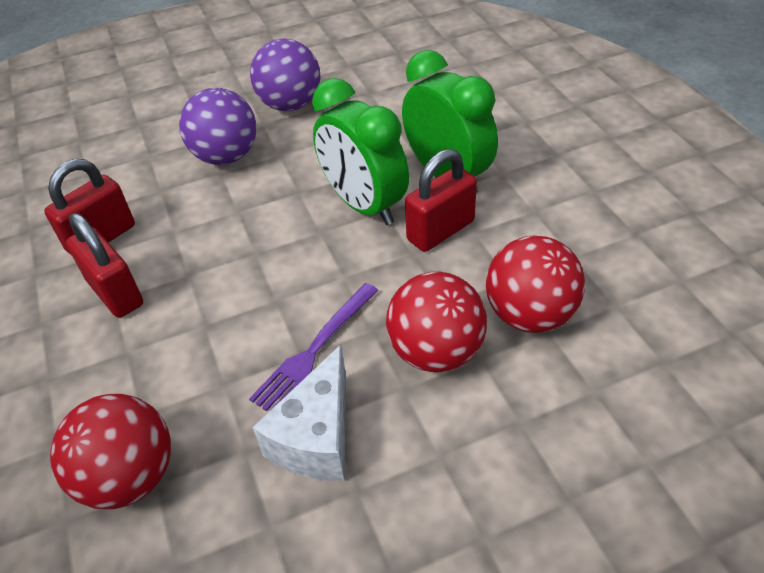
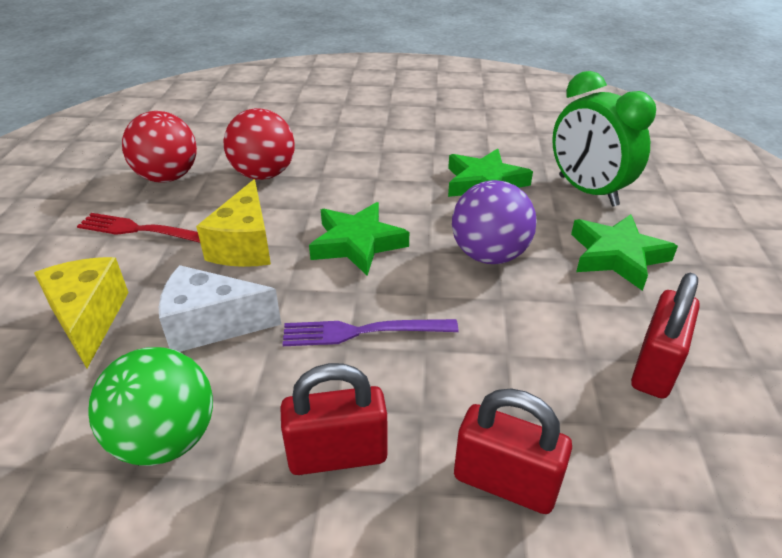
green ball: none = 0 -> [88,347,213,466] = 1
green clock: [312,78,409,225] [402,50,498,193] = 2 -> [552,71,656,207] = 1
green star: none = 0 -> [309,202,409,276] [448,148,533,197] [571,214,678,291] = 3
purple ball: [179,88,256,165] [250,38,320,111] = 2 -> [452,180,537,264] = 1
red ball: [50,394,171,509] [386,272,487,372] [486,236,585,333] = 3 -> [122,111,197,183] [223,108,295,180] = 2
red fork: none = 0 -> [77,213,200,243] = 1
yellow cheese: none = 0 -> [34,257,129,368] [196,179,271,267] = 2

